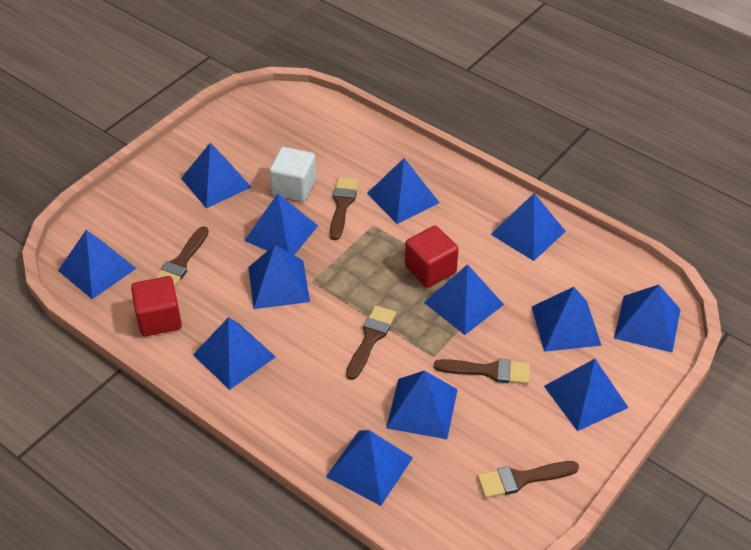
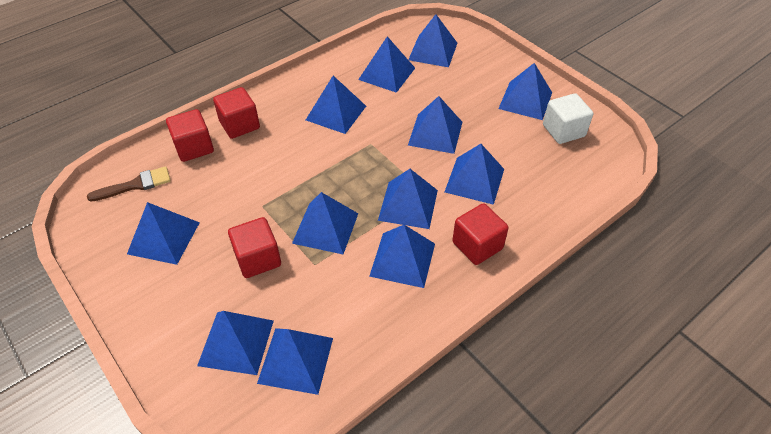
blue pyramid: [58,230,136,299] [181,143,251,208] [193,317,276,390] [244,193,318,255] [248,245,310,309] [326,430,413,506] [367,158,439,224] [386,370,458,439] [424,264,504,335] [491,193,566,261] [532,287,602,352] [544,359,628,431] [614,285,681,352] = 13 -> [127,202,200,265] [197,311,274,375] [257,328,333,395] [292,192,358,254] [306,76,366,134] [358,36,415,93] [369,225,435,288] [378,169,438,229] [408,14,457,67] [408,96,462,154] [445,144,504,205] [498,63,552,120] = 12
brown brush: [154,226,209,288] [330,177,359,240] [346,305,396,380] [434,359,530,384] [477,461,579,498] = 5 -> [87,166,171,201] = 1
red cube: [131,276,182,336] [405,226,459,288] = 2 -> [166,109,214,162] [213,87,260,139] [228,217,281,278] [452,203,509,265] = 4

